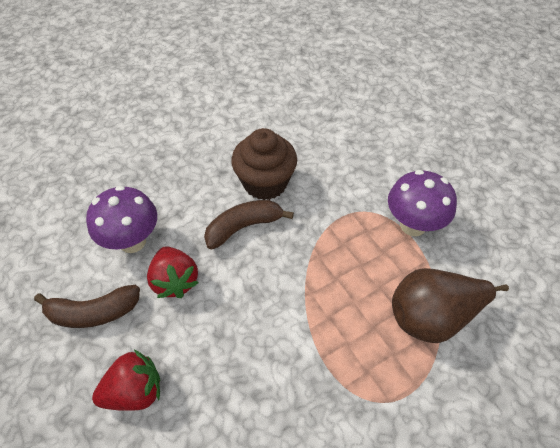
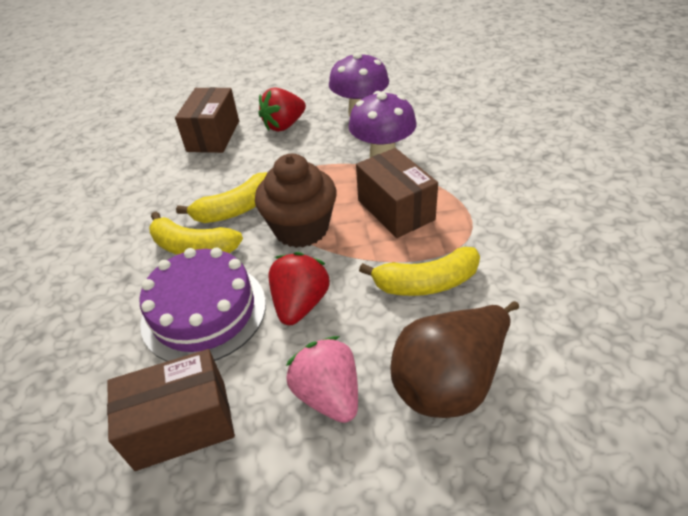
brown banana: [34,285,140,328] [204,200,294,249] = 2 -> none = 0
brown box: none = 0 -> [107,349,235,471] [175,87,239,153] [356,148,438,238] = 3
pink strawberry: none = 0 -> [286,336,358,423] = 1
purple cake: none = 0 -> [140,248,266,362] = 1
yellow banana: none = 0 -> [149,212,243,255] [176,172,268,223] [359,247,480,296] = 3

